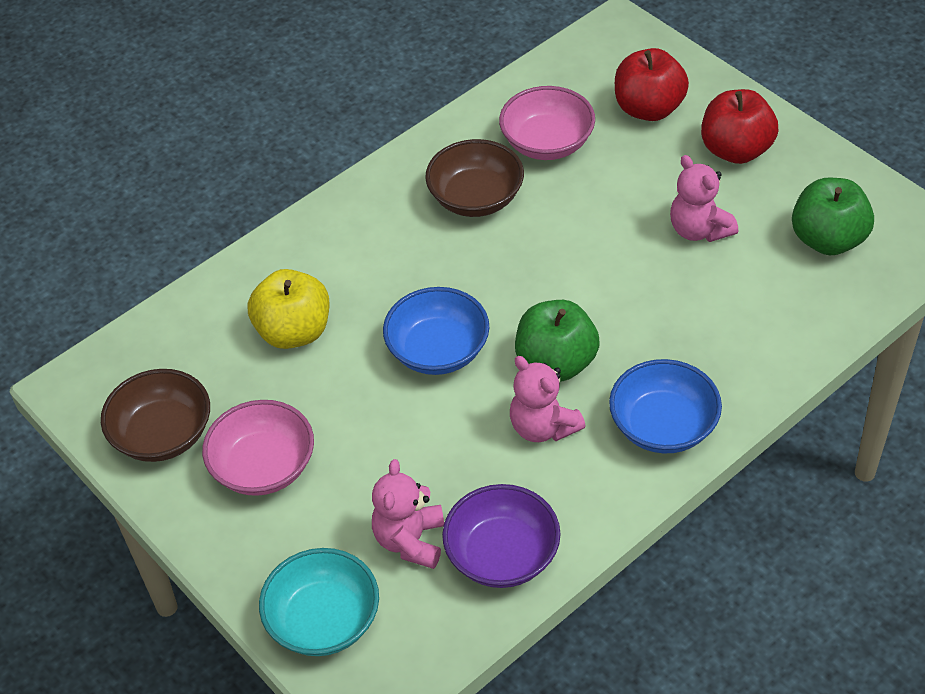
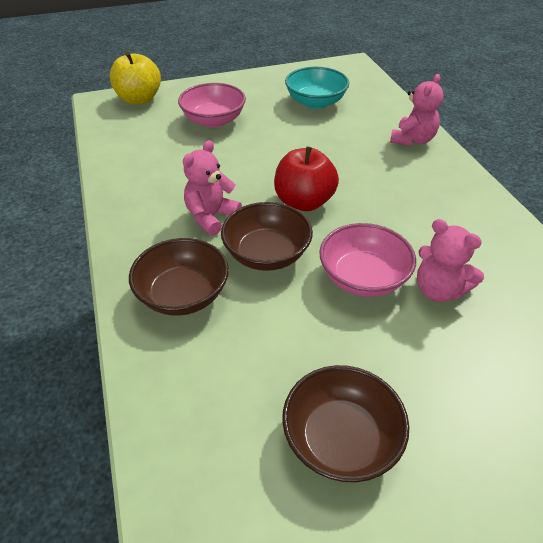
blue bowl: [383,287,489,375] [609,359,722,453] = 2 -> none = 0
brown bowl: [101,369,210,462] [425,139,524,217] = 2 -> [129,238,229,316] [221,202,313,271] [282,365,409,482] = 3
green apple: [515,300,600,381] [792,178,874,255] = 2 -> none = 0
purple bowl: [442,484,561,588] = 1 -> none = 0
red apple: [615,48,689,121] [701,89,778,164] = 2 -> [274,147,339,211] = 1

